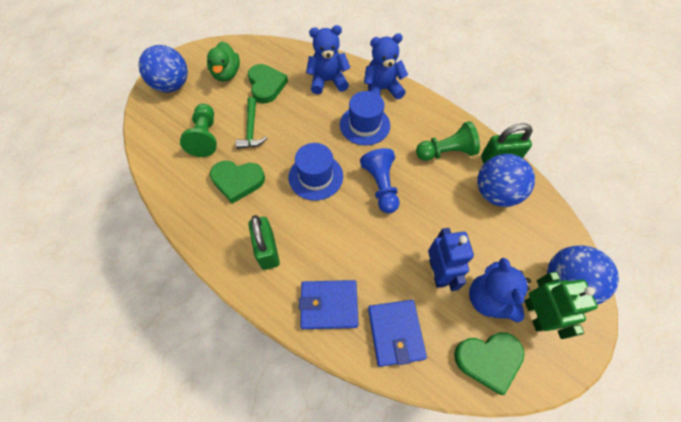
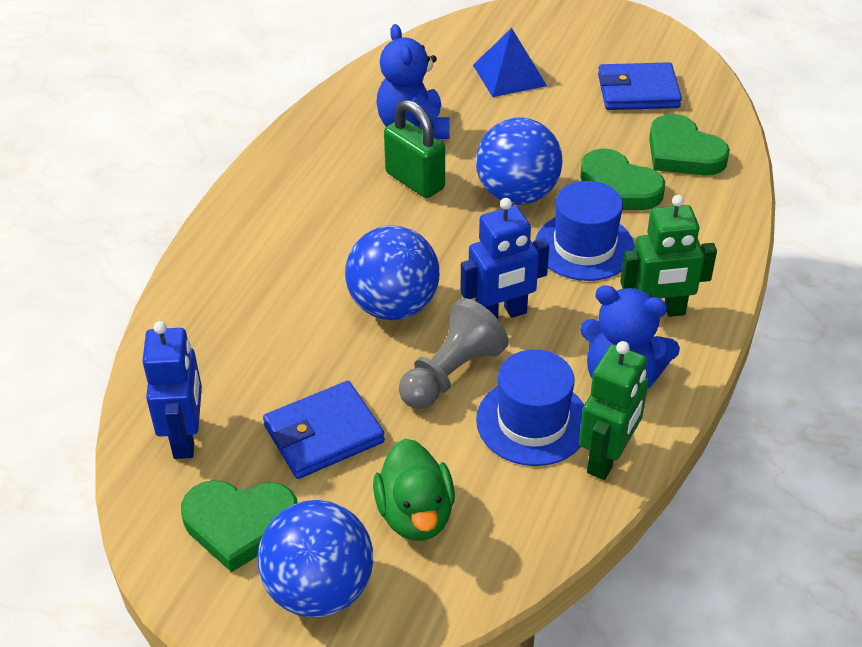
blue pawn: [360,148,399,213] = 1 -> none = 0
blue pyramid: none = 0 -> [473,28,547,97] = 1
blue robot: [428,228,474,291] = 1 -> [142,321,202,459] [460,198,549,319] = 2
blue teddy bear: [306,25,351,94] [364,33,408,99] [469,258,531,323] = 3 -> [376,24,450,139] [580,285,680,388] = 2
green hammer: [235,97,267,149] = 1 -> none = 0
green padlock: [248,215,280,270] [481,123,533,164] = 2 -> [384,100,445,198] = 1
green pawn: [180,104,217,157] [416,121,480,161] = 2 -> none = 0
green robot: [524,271,598,339] = 1 -> [579,341,648,480] [620,195,717,317] = 2
grey pawn: none = 0 -> [399,298,509,409] = 1

